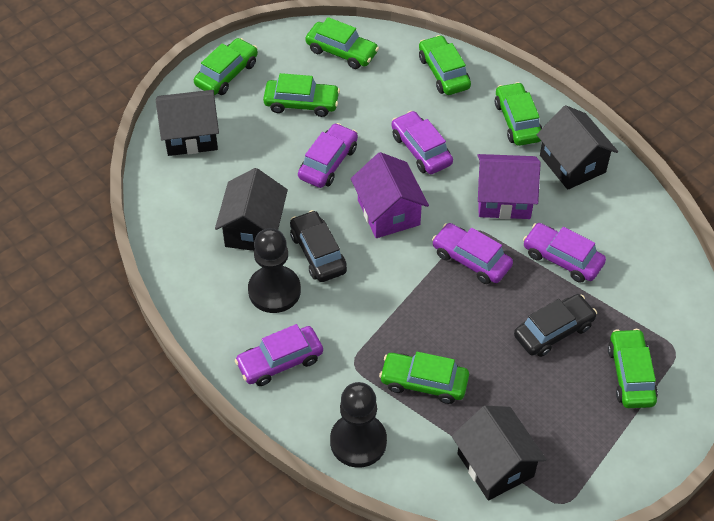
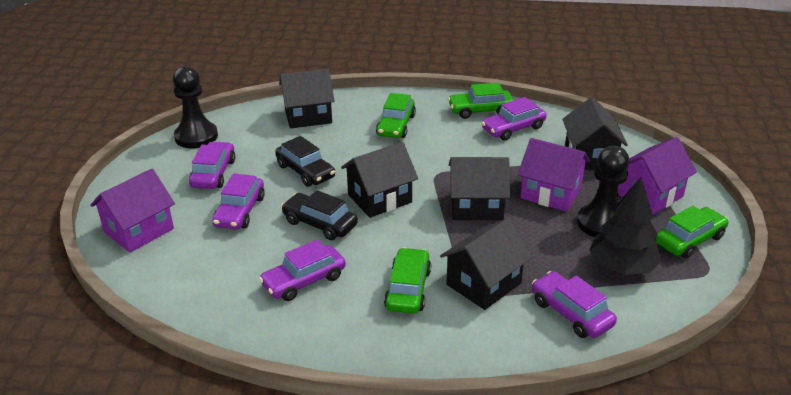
black house: [156,90,219,156] [215,168,288,251] [452,406,547,501] [537,105,618,190] = 4 -> [279,69,335,129] [341,142,418,218] [440,218,532,310] [449,157,510,220] [562,97,628,170] = 5
black tree: none = 0 -> [589,177,662,275] = 1
green car: [194,38,258,95] [263,73,340,117] [305,17,379,69] [379,352,469,404] [419,35,471,95] [495,82,542,146] [608,329,658,408] = 7 -> [376,93,416,138] [384,247,431,314] [448,83,514,119] [656,206,729,258] = 4
purple house: [351,152,429,238] [477,154,541,219] = 2 -> [90,169,175,253] [518,138,590,212] [618,137,697,215] = 3

